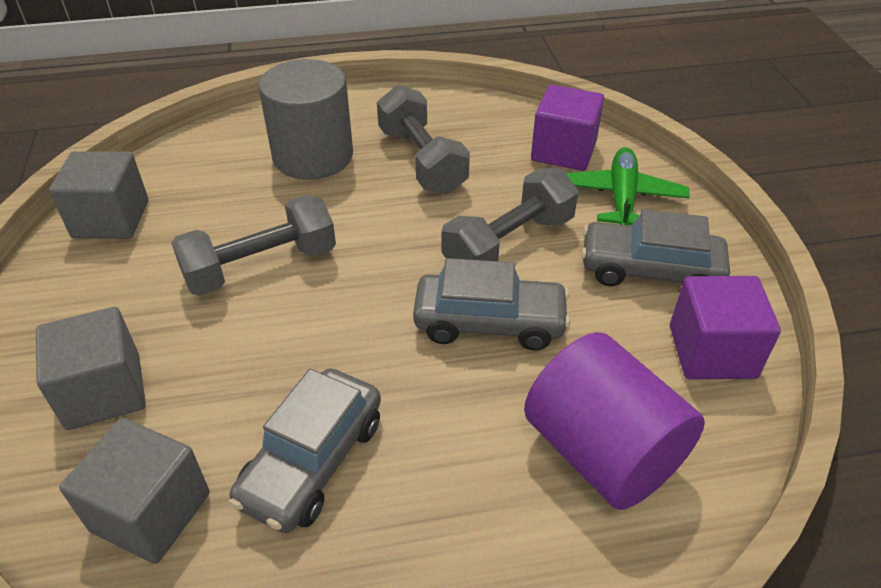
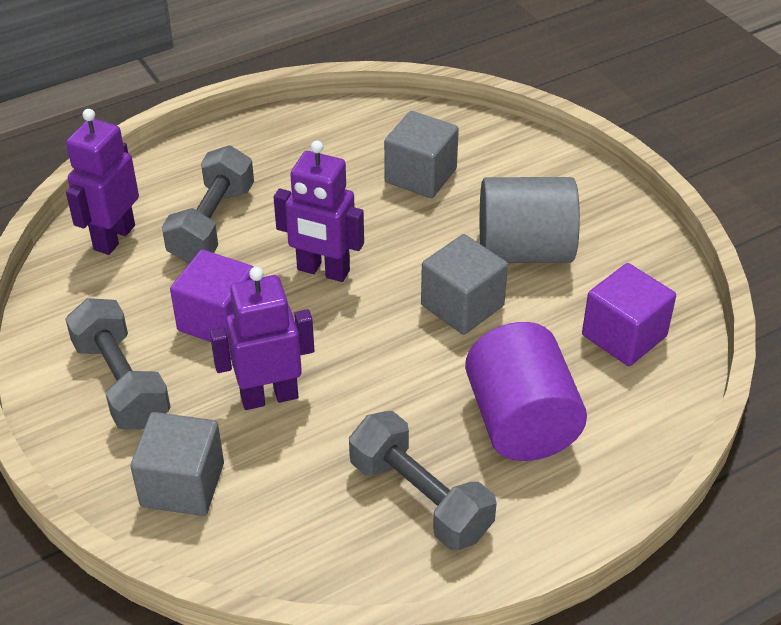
green plane: [566,147,690,225] = 1 -> none = 0
grey car: [228,368,381,533] [413,258,570,351] [581,209,730,286] = 3 -> none = 0
purple robot: none = 0 -> [66,109,139,255] [210,267,314,410] [274,140,364,282] = 3

